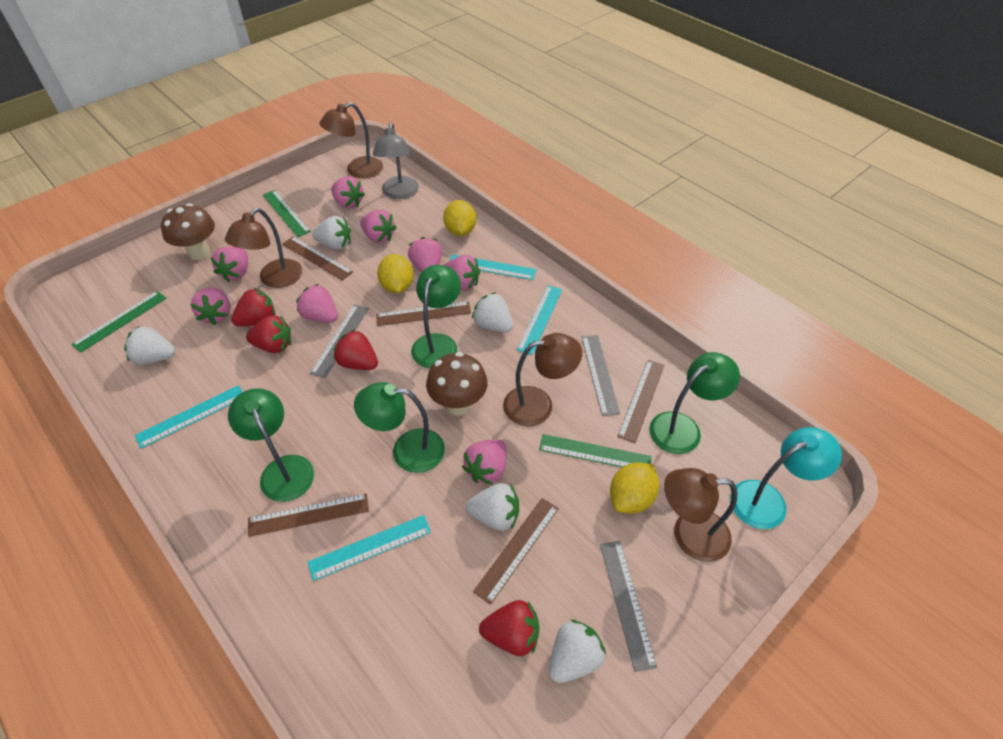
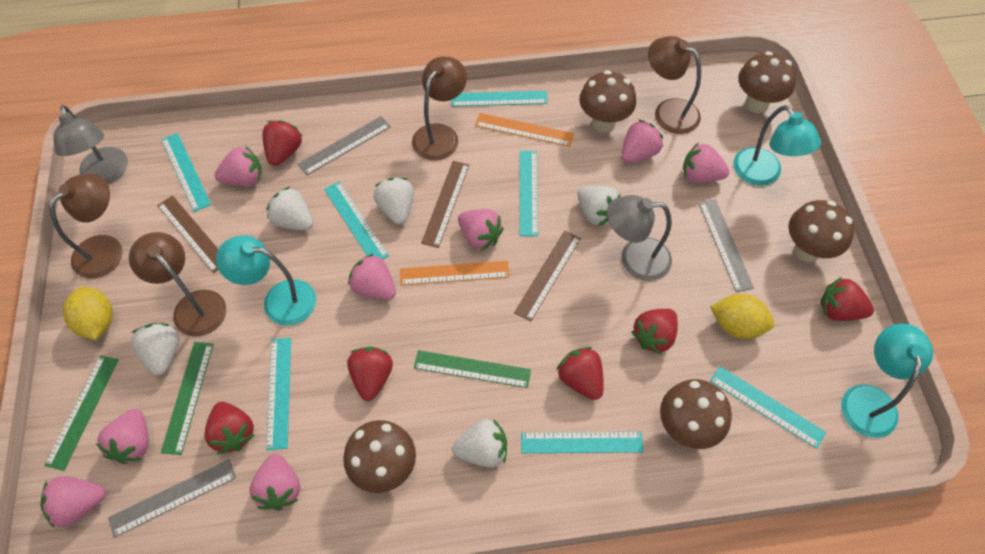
brown mushroom: [161,203,215,260] [426,352,488,415] = 2 -> [343,420,416,493] [579,70,636,132] [660,379,732,449] [738,51,796,113] [788,200,854,262] = 5
brown ruler: [248,493,369,537] [282,236,353,280] [376,301,471,326] [473,498,559,605] [617,360,664,443] = 5 -> [157,196,218,273] [421,161,469,248] [514,231,581,322] = 3
green lamp: [228,388,314,502] [354,382,445,473] [411,265,461,368] [649,352,740,454] = 4 -> none = 0
grey lamp: [373,123,419,199] = 1 -> [53,105,128,184] [607,195,672,281] = 2
orange ruler: none = 0 -> [400,261,510,285] [475,113,574,147] = 2
red strawberry: [231,288,275,326] [246,315,291,353] [334,329,378,370] [479,600,540,656] = 4 -> [205,402,255,454] [262,120,303,166] [347,347,393,401] [556,347,604,400] [631,309,678,354] [820,277,874,321] = 6
turquoise lamp: [730,427,842,529] = 1 -> [216,235,316,326] [733,105,821,186] [841,324,933,438] = 3
turquoise ruler: [135,385,242,449] [308,515,431,581] [449,254,537,280] [517,285,562,355] = 4 -> [161,133,211,212] [266,338,291,450] [324,181,389,259] [451,91,548,107] [520,151,538,236] [521,432,644,453] [710,366,826,449] = 7
yellow lemon: [377,254,414,293] [443,200,476,236] [610,463,659,513] = 3 -> [63,287,113,340] [710,294,775,339] = 2

